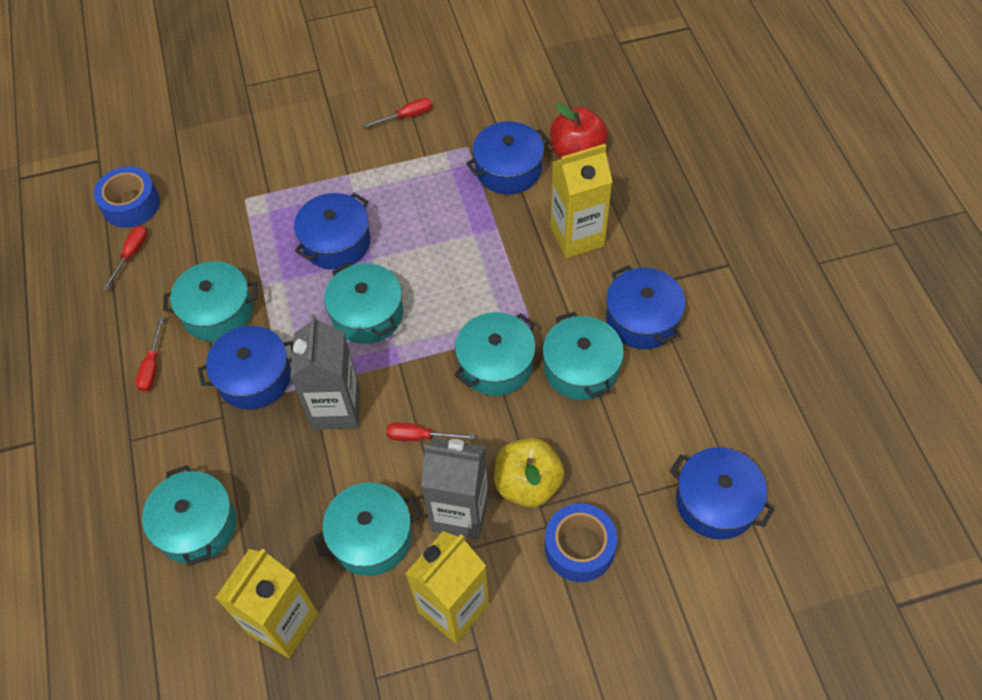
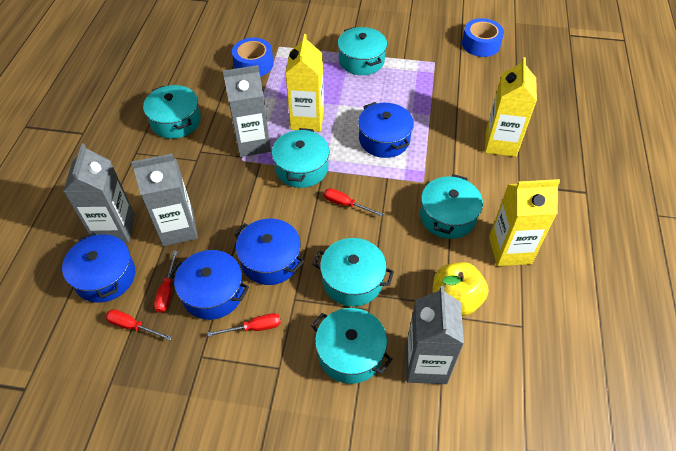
blue pot: [198,326,293,409] [294,193,371,270] [466,121,550,194] [606,265,686,349] [670,447,775,540] = 5 -> [62,232,135,303] [169,250,249,320] [234,218,304,285] [358,102,414,158] = 4
grey carton: [290,314,360,430] [421,438,489,540] = 2 -> [63,144,135,243] [131,154,198,246] [223,65,271,157] [406,286,464,384] = 4
red apple: [550,103,608,159] = 1 -> none = 0

